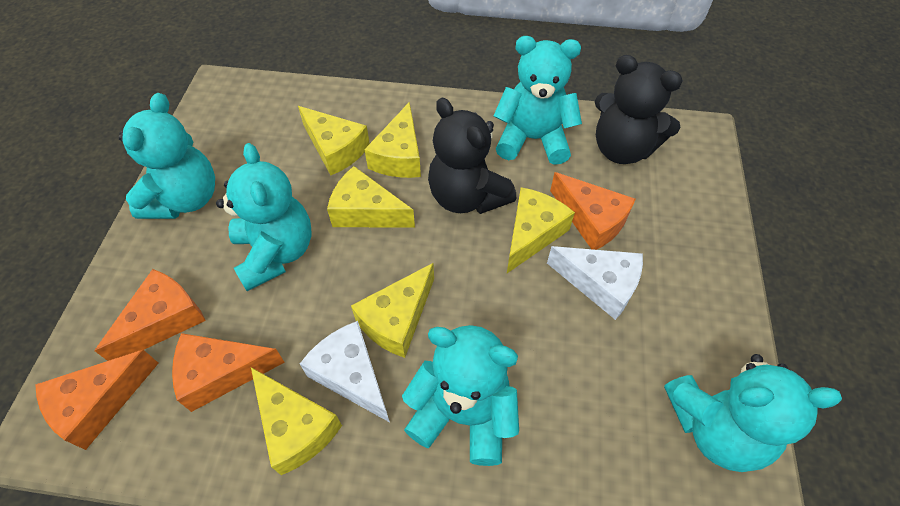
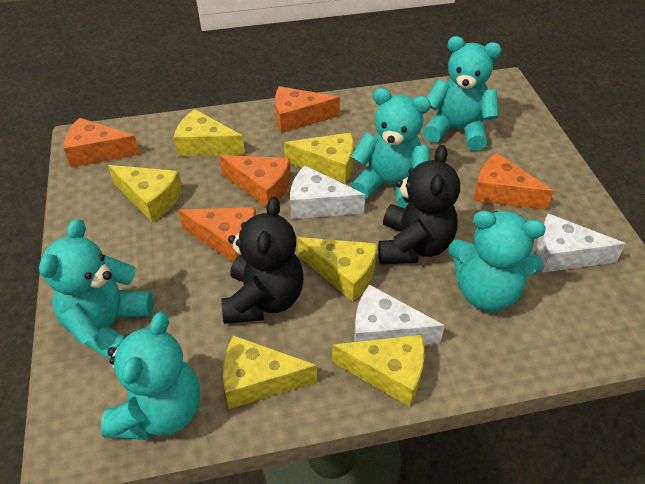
orange cheese: [35,350,159,450] [94,269,206,361] [172,333,285,412] [550,172,636,250] = 4 -> [64,118,140,167] [178,207,256,262] [219,155,291,208] [275,86,340,133] [473,153,554,210] = 5
white cheese: [300,321,390,422] [547,246,643,320] = 2 -> [290,165,365,219] [354,284,445,345] [537,213,626,273] = 3

